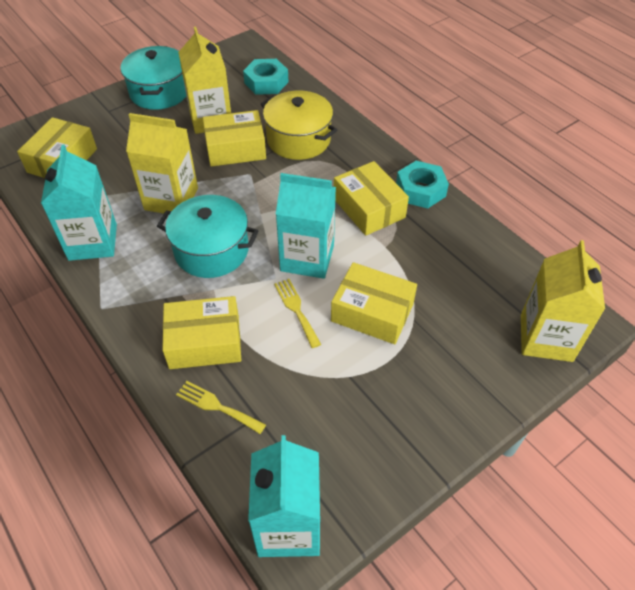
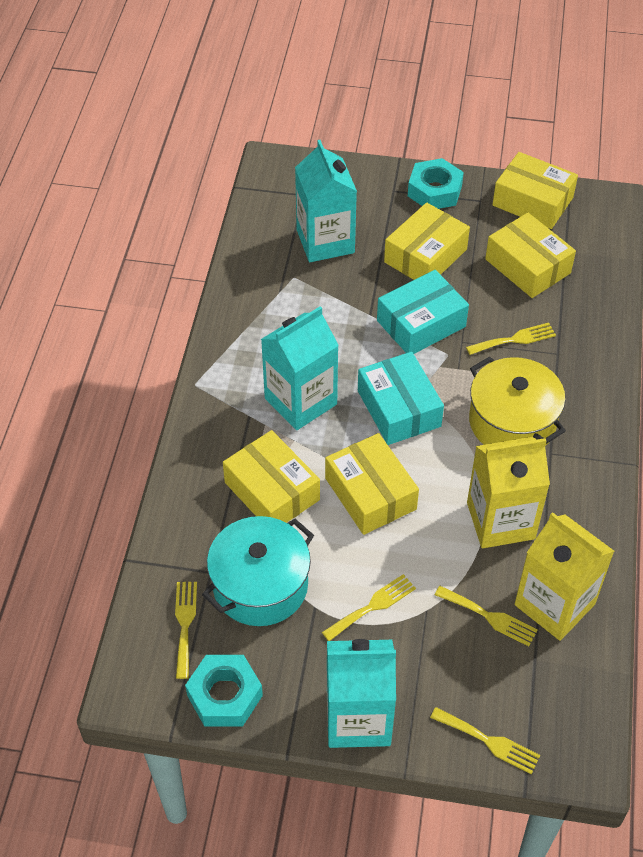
turquoise box: none = 0 -> [358,352,444,445] [377,270,469,354] = 2
turquoise pot: [121,46,186,110] [157,195,258,278] = 2 -> [202,516,314,626] = 1
yellow carton: [126,113,198,214] [178,26,231,134] [521,240,605,362] = 3 -> [467,437,550,548] [515,512,614,641] = 2
yellow fork: [176,381,266,434] [274,279,321,348] = 2 -> [175,582,197,679] [322,574,416,641] [430,707,540,774] [435,586,538,646] [466,323,556,355] = 5

